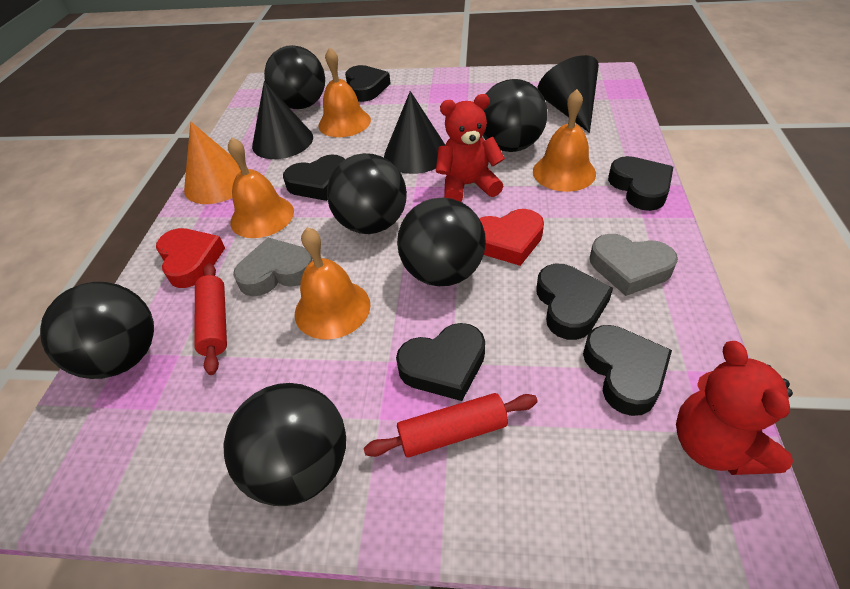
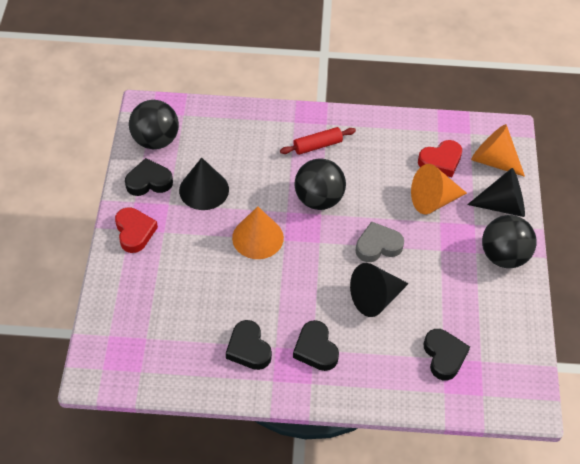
black ball: [40,282,154,379] [223,383,346,506] [264,45,325,109] [327,153,407,234] [397,198,486,286] [483,79,548,152] = 6 -> [129,100,179,150] [295,158,346,210] [482,215,537,268] = 3
black heart: [283,155,345,201] [345,65,391,102] [396,323,485,401] [537,264,613,340] [583,325,672,416] [608,156,673,211] = 6 -> [125,158,173,196] [226,320,272,370] [293,320,339,371] [424,329,470,380] = 4
grey heart: [233,238,313,296] [590,234,678,296] = 2 -> [356,221,404,262] = 1
orange bell: [228,137,294,238] [295,227,370,339] [318,47,371,137] [533,89,596,192] = 4 -> none = 0
orange cone: [184,122,241,204] = 1 -> [232,206,284,259] [411,164,467,214] [471,124,525,177] = 3
red rolling pin: [194,263,227,375] [364,393,538,458] = 2 -> [280,127,356,155] = 1
red teddy bear: [436,94,505,202] [676,341,793,475] = 2 -> none = 0

